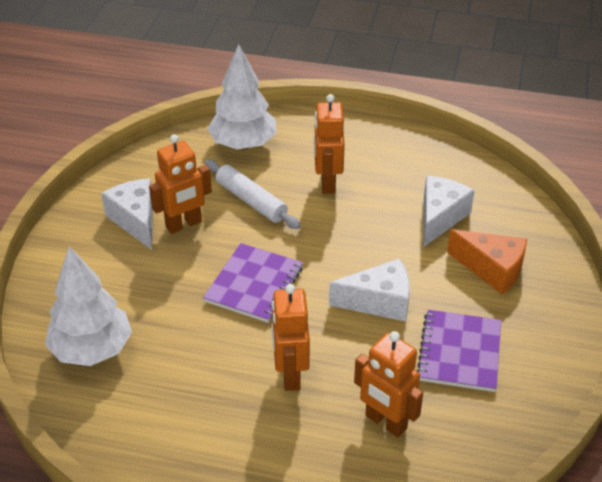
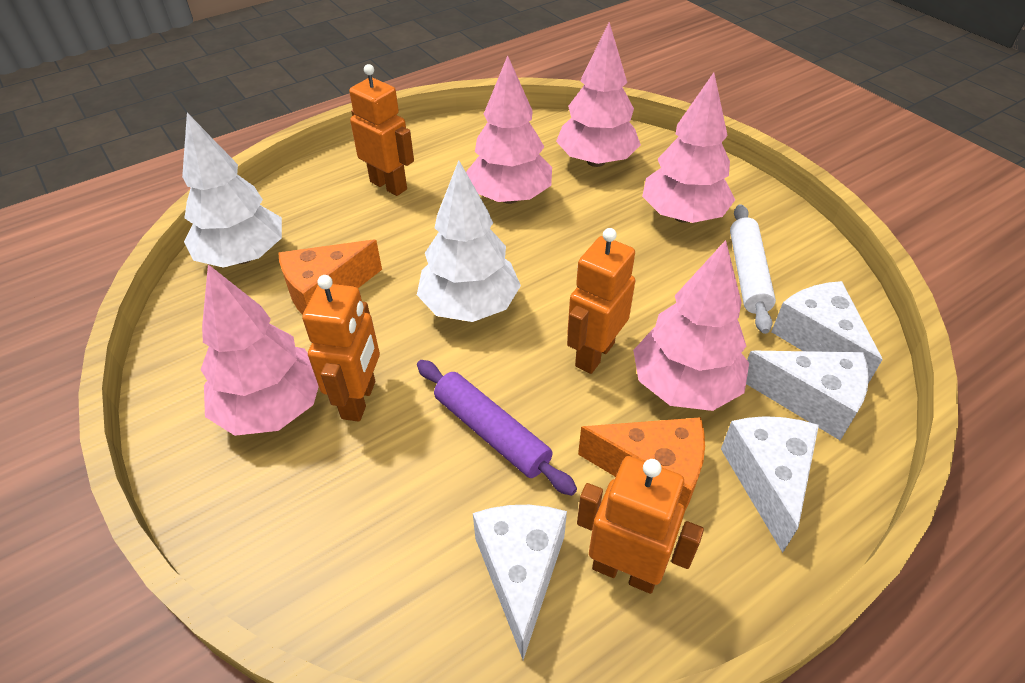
orange cheese: [447,229,527,294] = 1 -> [278,239,382,315] [578,417,705,510] = 2
pink tree: none = 0 -> [201,264,319,436] [466,55,552,204] [556,22,641,167] [633,240,749,411] [642,73,735,223] = 5
purple notebook: [203,243,303,323] [417,310,501,392] = 2 -> none = 0
purple rolling pin: none = 0 -> [417,360,577,496] = 1
white cheese: [101,178,153,250] [329,258,410,322] [424,176,475,247] = 3 -> [473,505,567,660] [721,416,819,553] [746,351,869,440] [771,281,883,383] = 4

